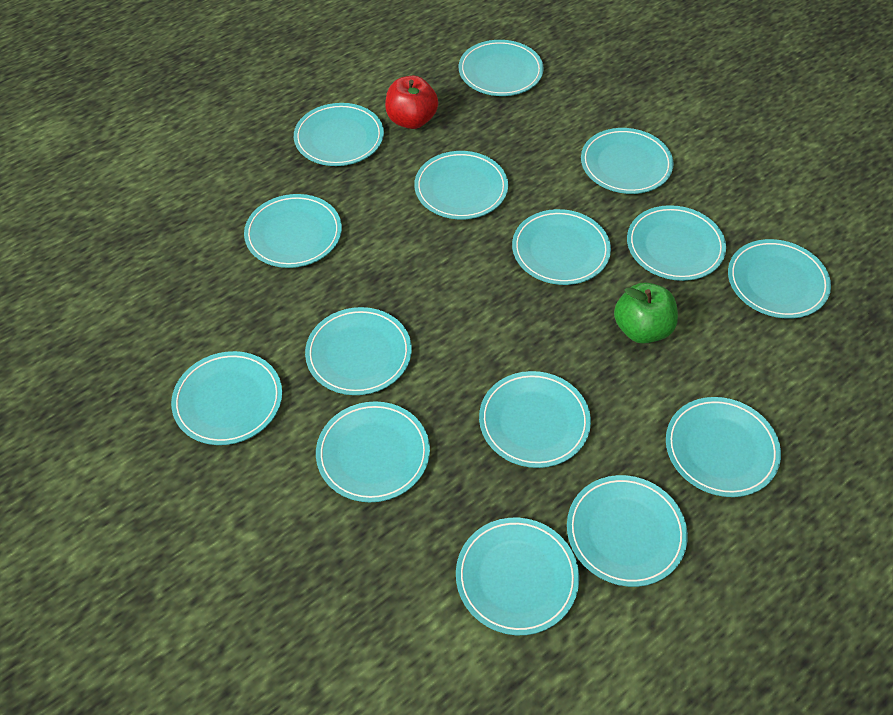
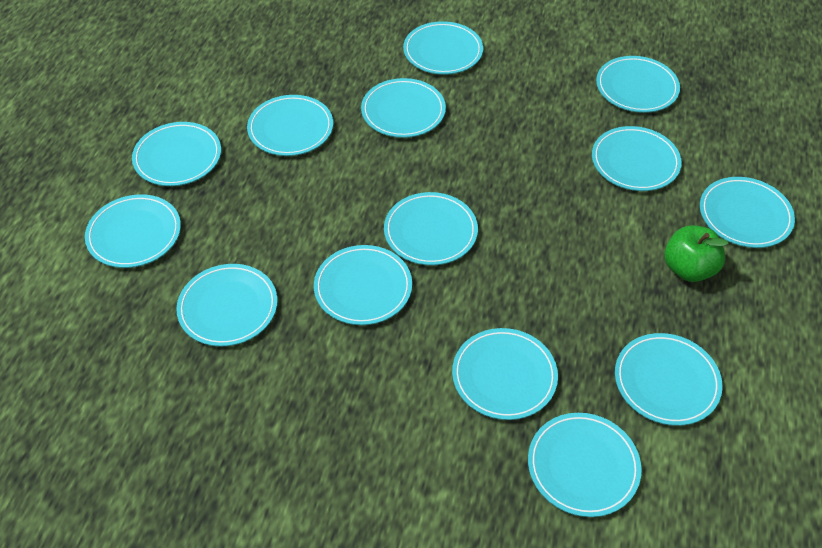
red apple: [385,75,438,129] = 1 -> none = 0
turquoise plate: [171,351,282,445] [244,194,342,268] [294,103,384,166] [305,307,412,395] [316,401,430,502] [414,151,508,219] [456,518,579,635] [459,40,544,96] [479,371,591,468] [512,209,611,285] [567,475,688,587] [581,128,674,194] [627,205,726,281] [666,397,781,497] [728,239,831,318] = 15 -> [85,194,181,268] [132,122,221,186] [176,264,278,346] [247,95,333,156] [314,245,412,325] [361,78,446,138] [384,192,478,265] [403,21,483,75] [452,328,558,420] [528,413,642,517] [592,126,682,191] [596,56,680,113] [615,333,722,426] [700,177,795,248] = 14

